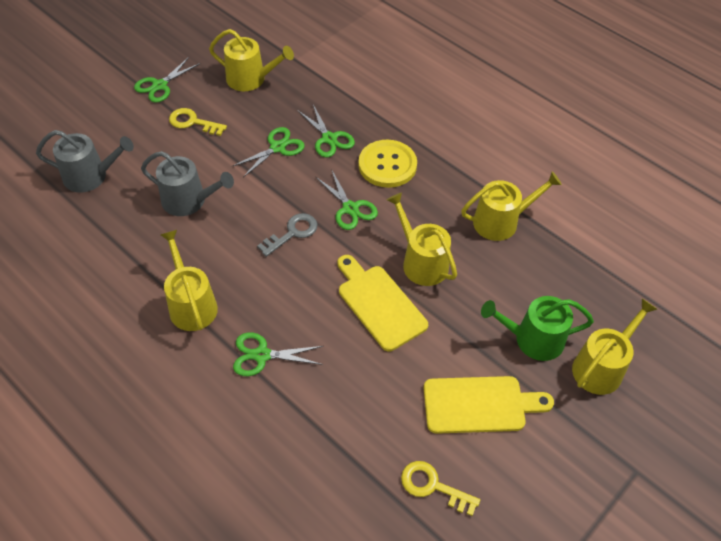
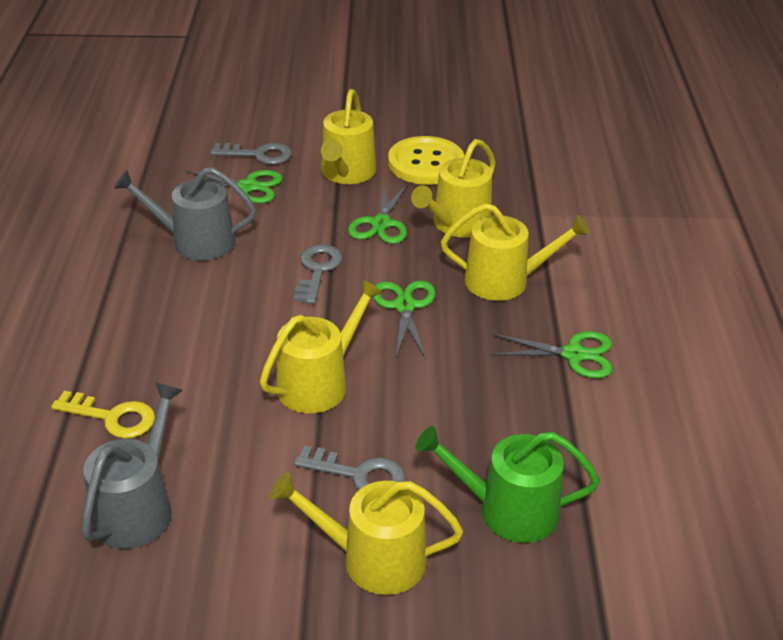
green scissors: [134,57,200,103] [233,127,305,177] [233,332,323,376] [298,105,355,157] [316,169,378,230] = 5 -> [177,170,283,203] [348,183,408,244] [373,281,436,357] [490,331,612,378] = 4
grey key: [257,213,318,257] = 1 -> [211,143,292,165] [294,244,343,304] [294,446,405,490] = 3
yellow cutting board: [338,255,428,351] [424,376,554,434] = 2 -> none = 0
yellow key: [169,108,227,136] [401,461,480,516] = 2 -> [51,391,155,438] = 1

